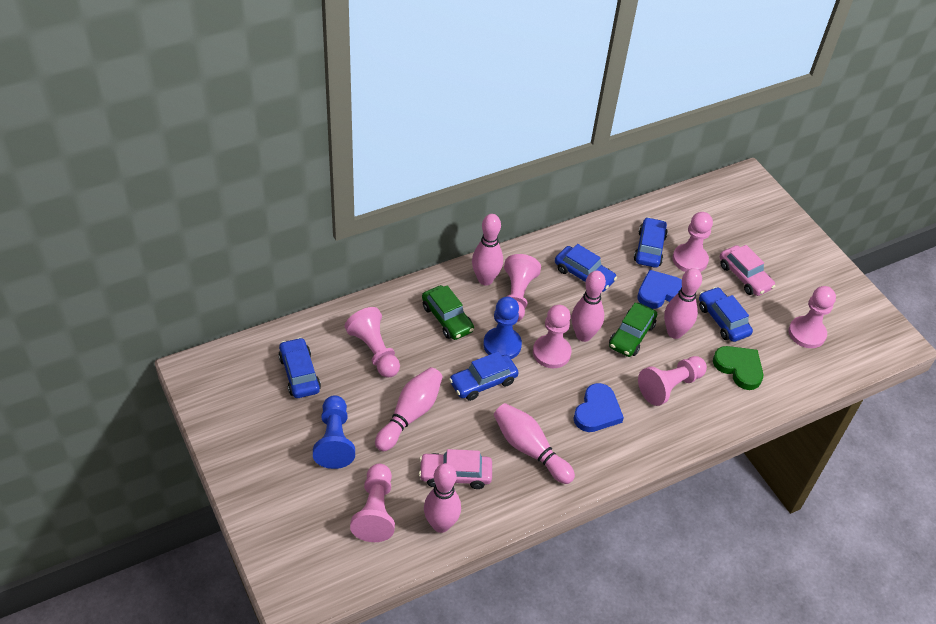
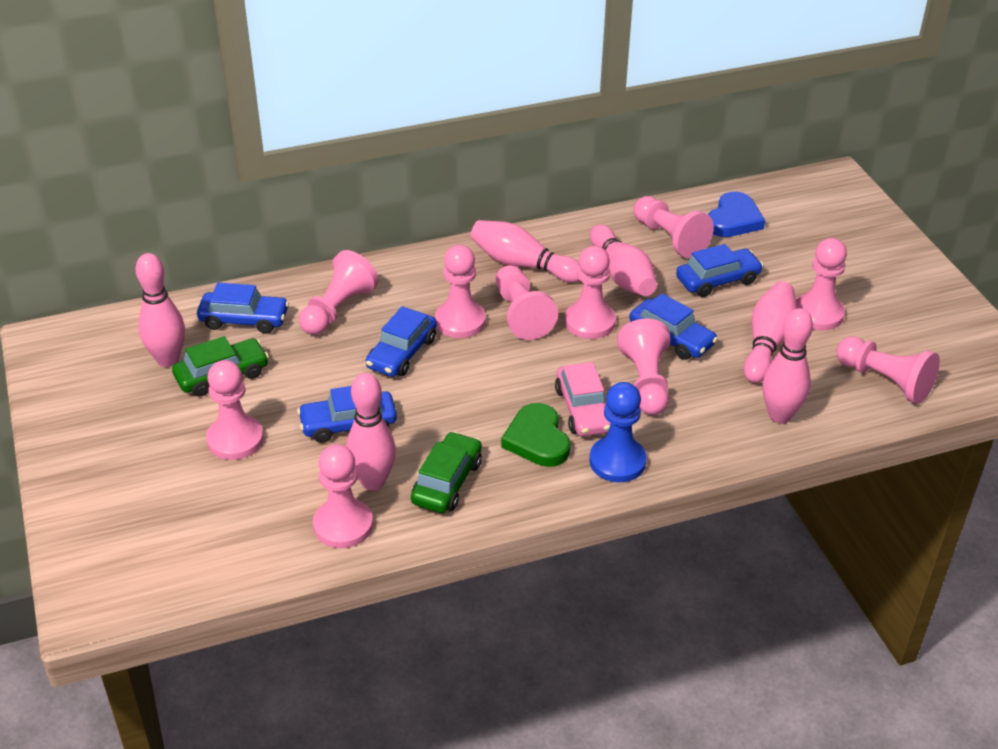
blue heart: [573,383,624,432] [637,270,682,309] = 2 -> [708,192,765,237] = 1
blue pawn: [313,395,355,469] [483,297,522,359] = 2 -> [589,382,647,482] = 1
pink car: [419,449,492,489] [720,245,776,296] = 2 -> [555,362,611,436] = 1
pink pawn: [345,307,400,378] [350,464,395,542] [504,254,541,322] [533,305,571,368] [638,356,707,406] [673,212,713,272] [789,286,836,348] = 7 -> [206,360,264,460] [299,250,379,335] [313,444,373,548] [435,245,486,338] [496,265,558,340] [565,246,616,339] [617,319,671,415] [634,196,714,258] [796,238,847,331] [836,336,940,404] = 10

